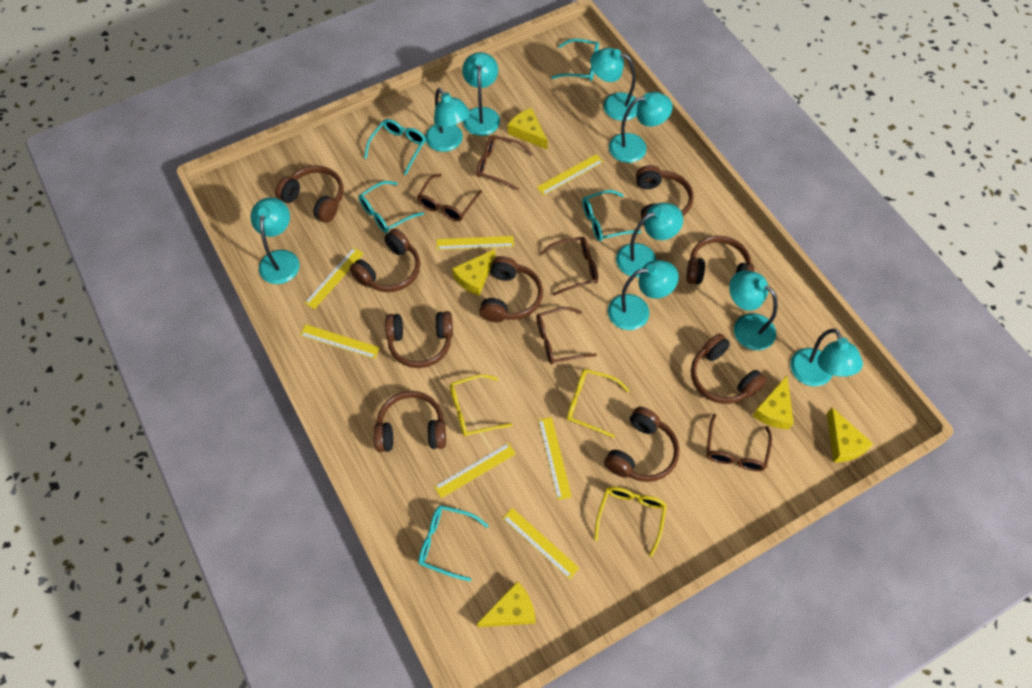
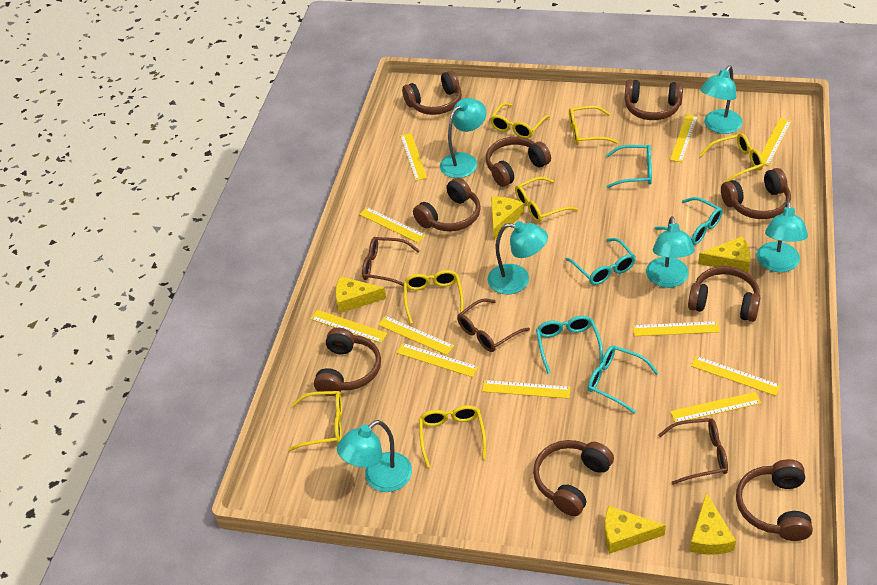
brown glasses: [417,174,482,221] [477,135,533,191] [536,307,597,364] [540,237,598,296] [706,414,772,471] = 5 -> [362,237,420,286] [457,298,530,352] [658,418,728,485] = 3
turquoise lamp: [251,197,299,284] [425,88,470,152] [462,52,500,136] [590,48,639,121] [608,260,679,330] [609,92,673,163] [616,203,683,277] [729,270,778,350] [790,329,863,387] = 9 -> [337,420,412,492] [440,98,487,178] [488,221,548,294] [646,216,695,288] [700,66,743,134] [756,200,808,272] = 6
yellow glasses: [450,375,513,437] [567,369,629,438] [594,487,667,557] = 3 -> [289,391,342,451] [403,270,464,324] [419,405,486,468] [490,103,550,139] [515,177,578,222] [569,106,618,145] [700,133,764,184] = 7
yellow ruler: [300,324,380,359] [304,247,364,309] [434,443,516,498] [437,236,514,250] [502,508,579,579] [537,154,603,196] [538,417,572,500] = 7 -> [311,310,387,343] [359,207,426,243] [378,316,454,355] [397,343,478,377] [400,133,427,181] [482,380,571,399] [633,321,720,336] [670,114,698,162] [670,392,761,423] [691,356,781,396] [761,118,792,166] = 11

